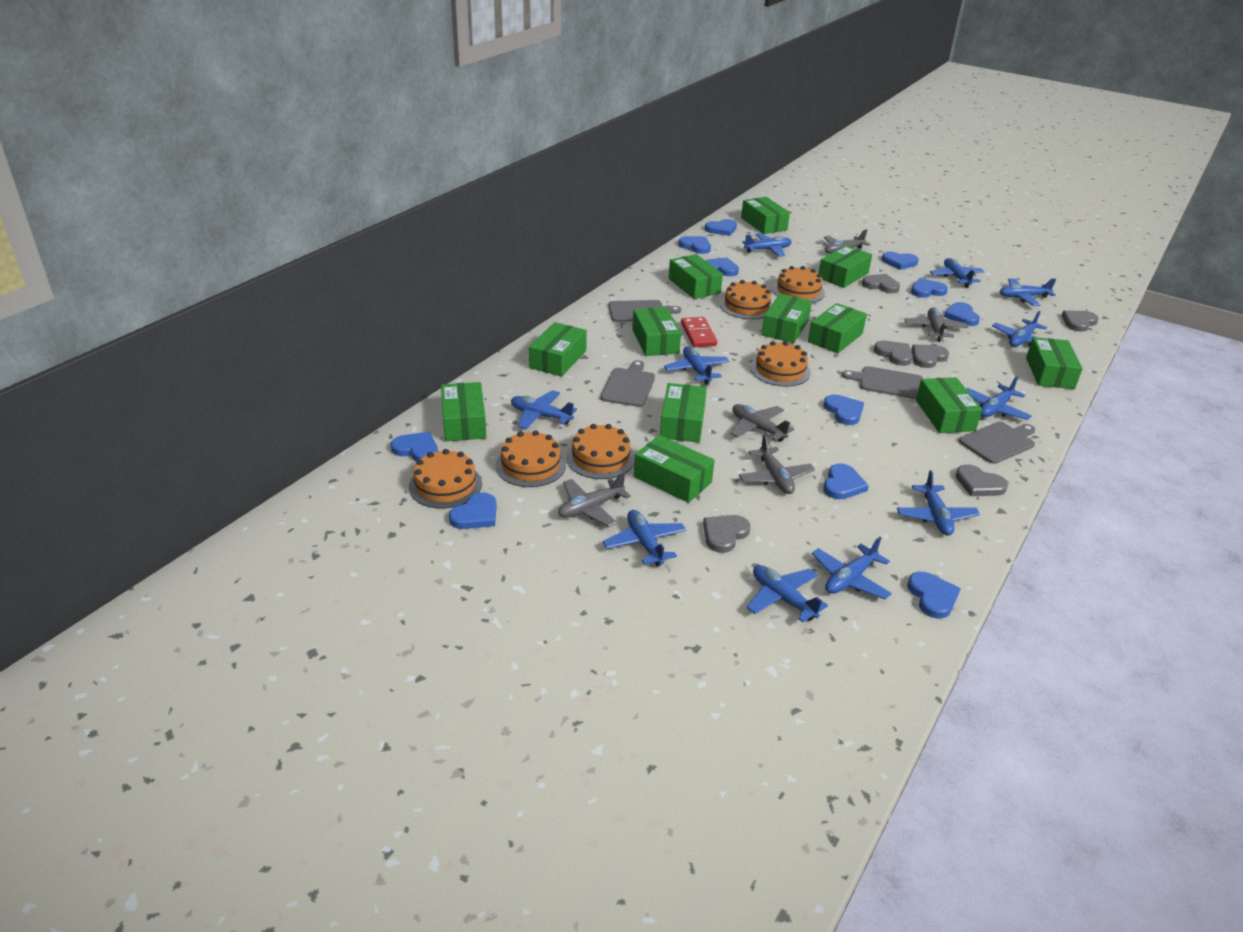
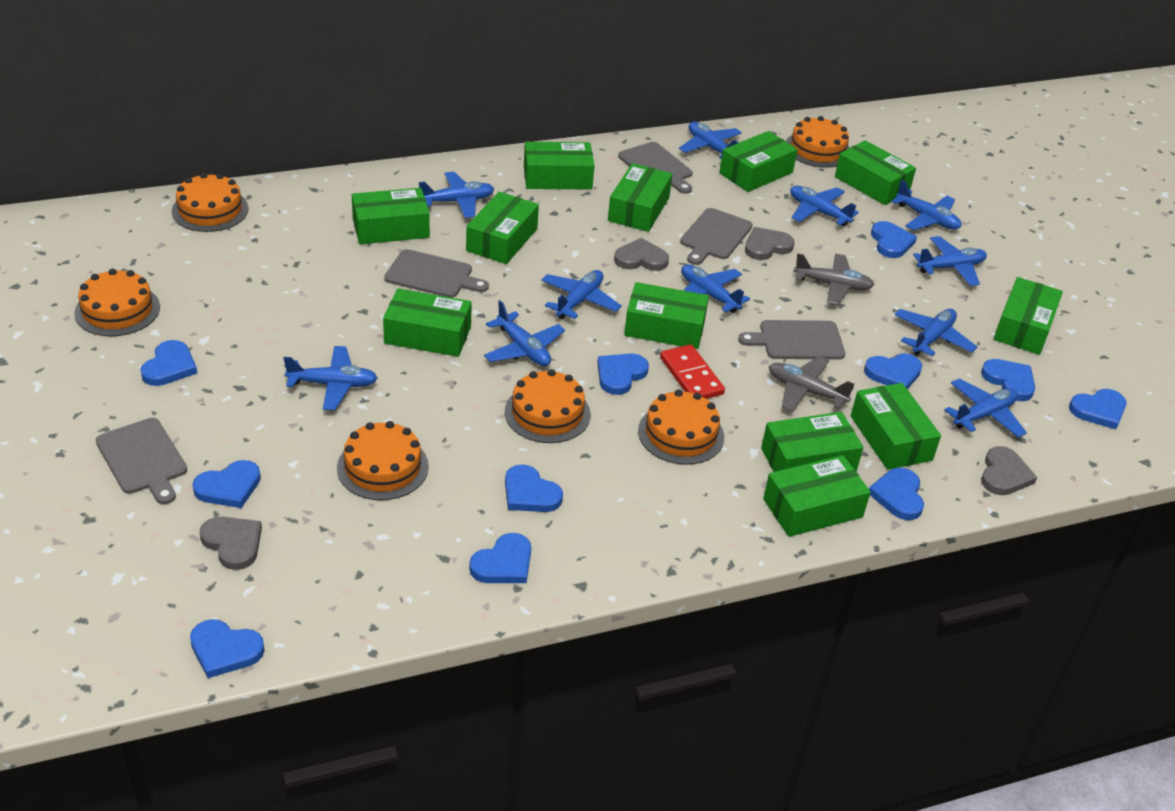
grey cutting board: [601,360,655,407] [608,300,681,322] [842,366,923,399] [959,422,1035,464] = 4 -> [96,418,187,504] [384,249,489,298] [618,142,692,194] [680,208,753,265] [738,320,845,360] = 5
grey heart: [703,515,750,553] [862,274,900,293] [874,341,913,366] [911,344,949,368] [956,464,1008,496] [1061,310,1099,332] = 6 -> [200,516,262,570] [614,238,669,271] [745,227,795,260] [981,446,1037,495] = 4
grey plane: [558,472,631,527] [730,404,794,442] [739,434,815,494] [824,229,871,254] [904,308,968,342] = 5 -> [769,356,854,411] [794,253,874,305] = 2

